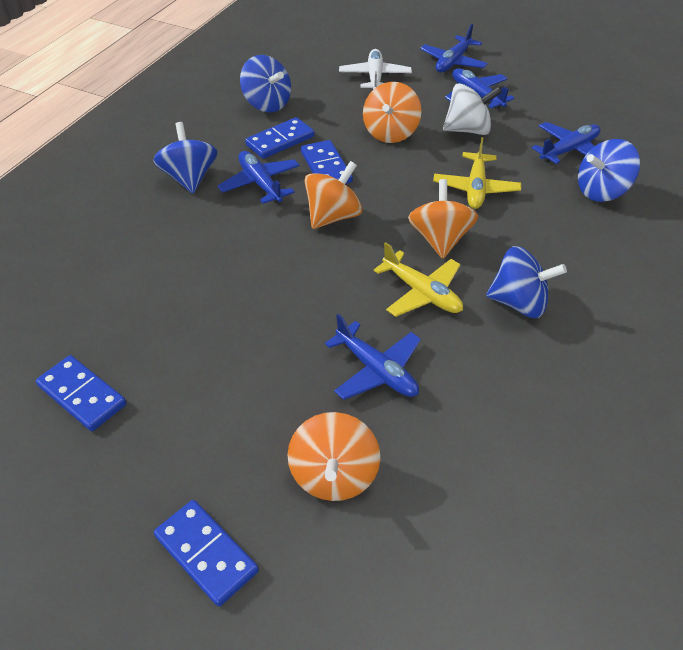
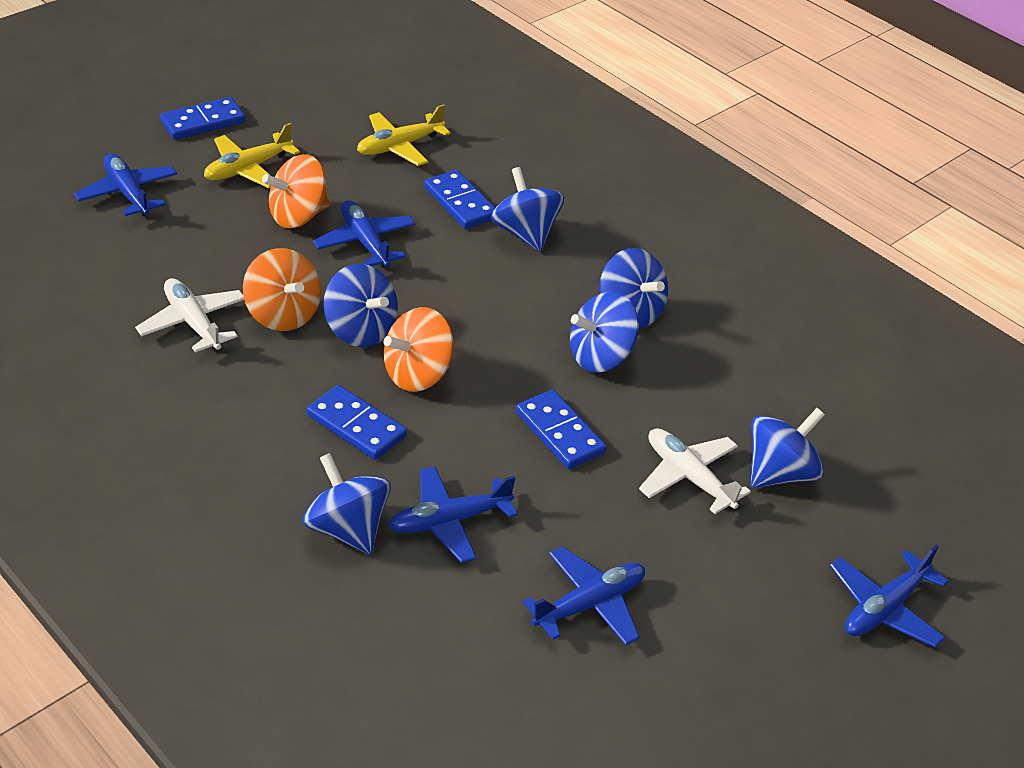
blue spinning top: [153,122,218,194] [240,55,291,112] [486,246,567,318] [578,139,640,202] = 4 -> [303,453,391,555] [324,264,398,347] [491,167,564,251] [570,292,639,373] [600,248,668,329] [751,408,825,488] = 6
orange spinning top: [288,412,380,501] [304,161,363,229] [363,82,422,143] [408,179,478,259] = 4 -> [243,248,321,331] [262,154,330,228] [384,307,454,392] = 3
white plane: [339,49,412,89] = 1 -> [135,278,244,353] [639,428,751,514] = 2
white spinning top: [443,83,502,135] = 1 -> none = 0

